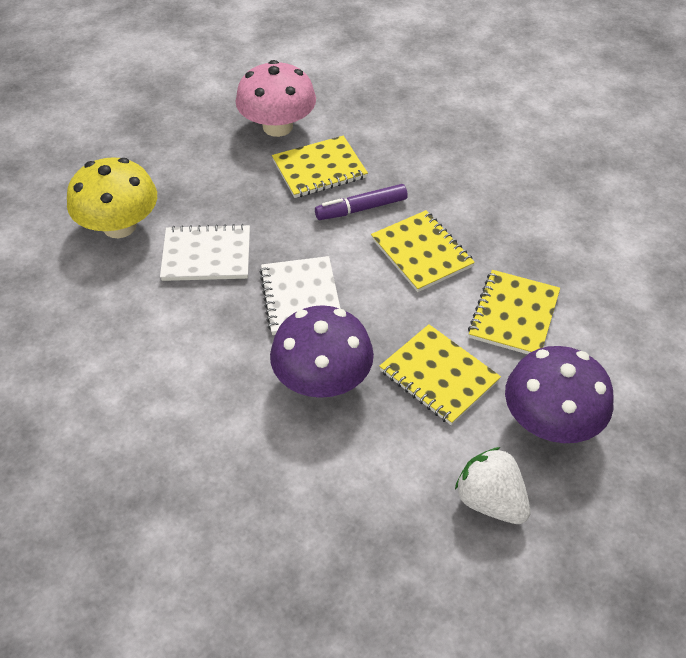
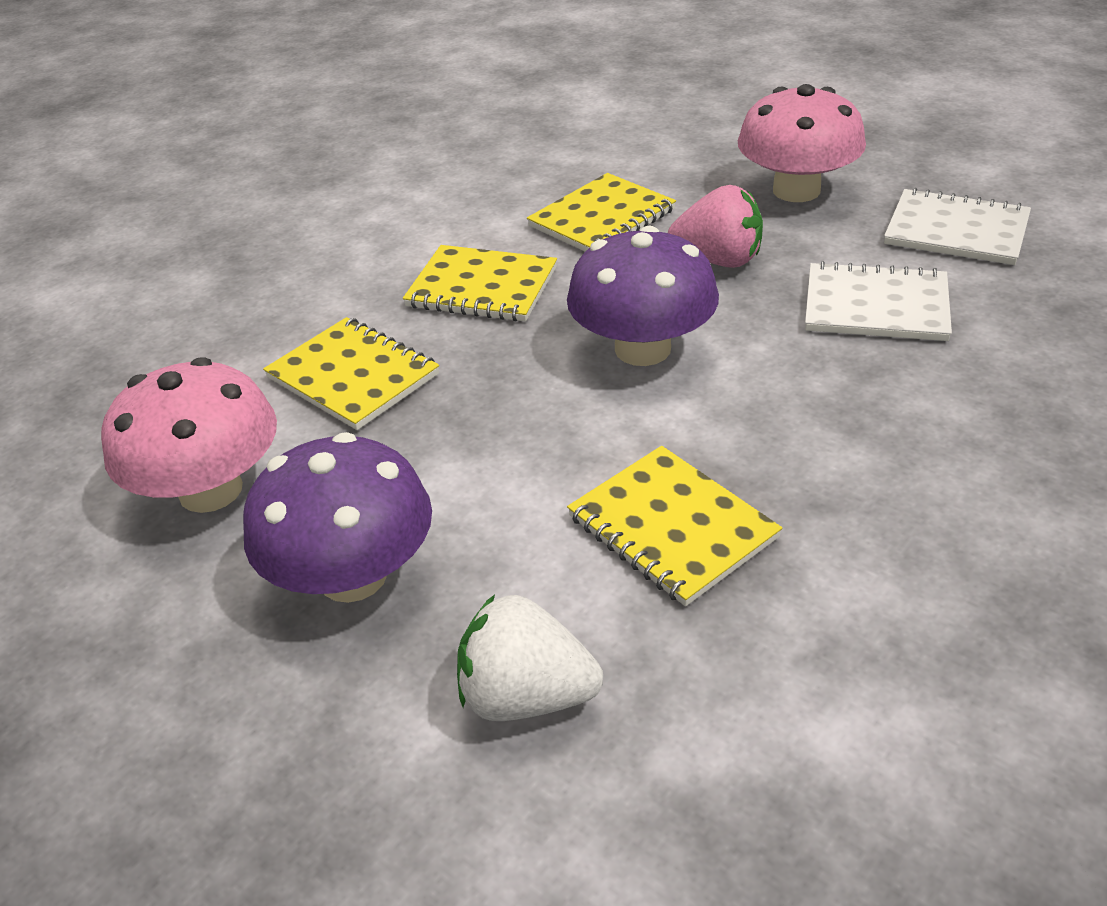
pink mushroom: [235,60,316,137] = 1 -> [101,357,277,513] [738,84,866,202] = 2
pink strawberry: none = 0 -> [668,185,763,268] = 1
purple marker: [315,184,408,220] = 1 -> none = 0
yellow mushroom: [67,157,157,238] = 1 -> none = 0

